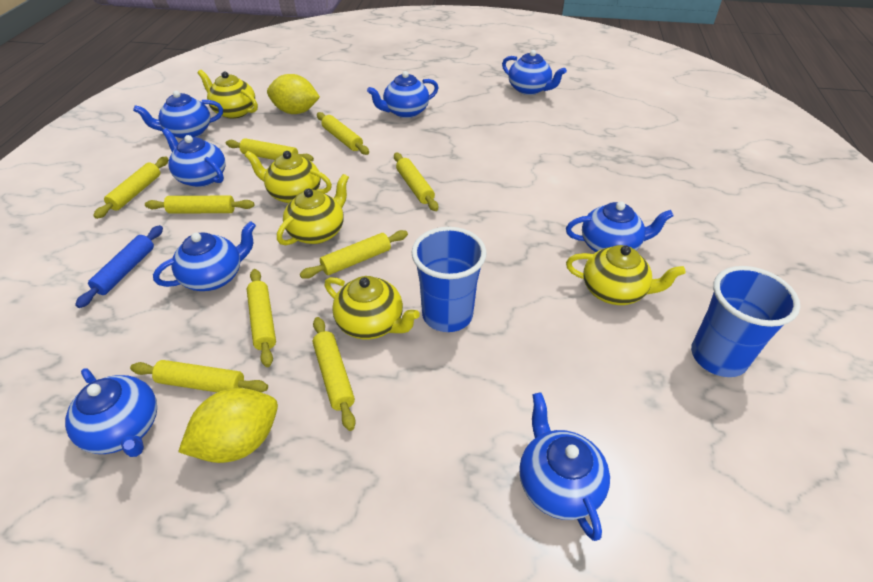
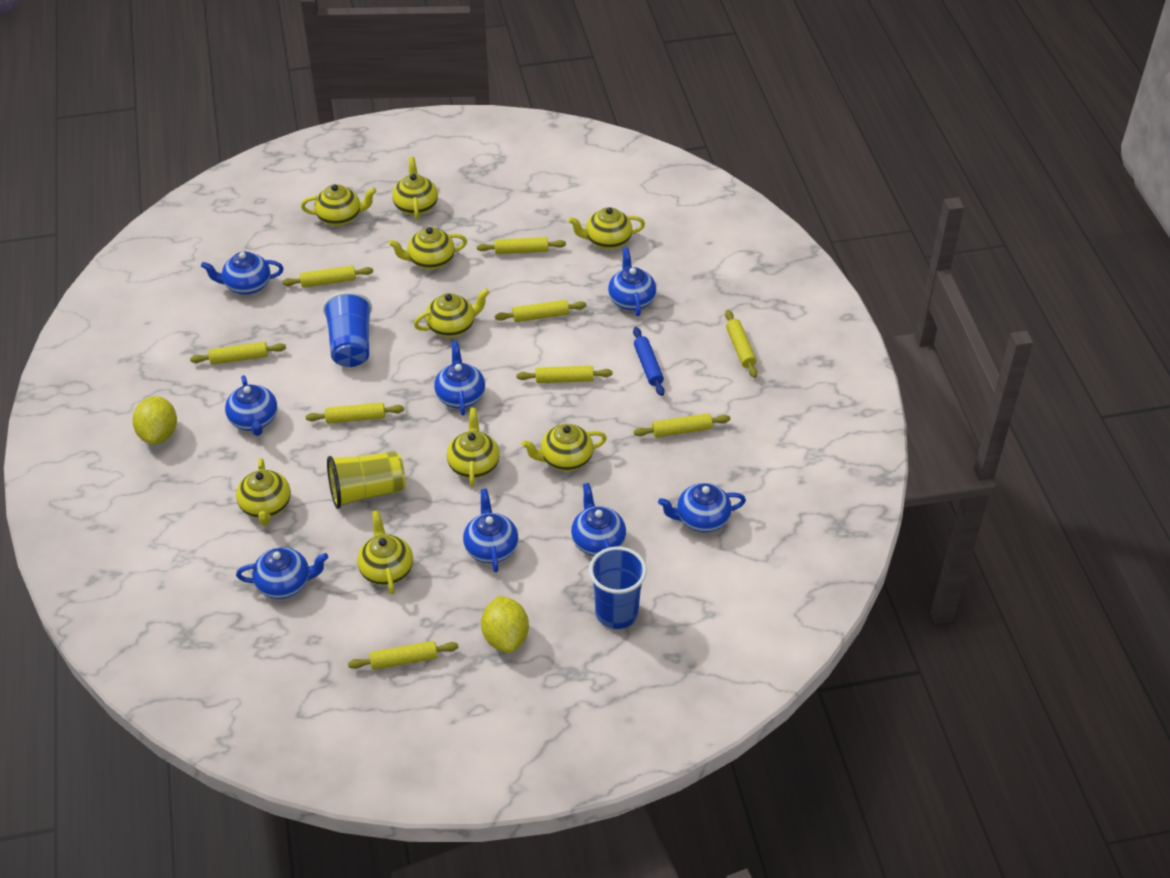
yellow cup: none = 0 -> [327,452,406,509] = 1
yellow teapot: [197,70,258,119] [244,151,332,203] [277,174,349,246] [324,276,420,339] [566,245,686,305] = 5 -> [236,458,291,526] [301,184,377,226] [357,510,413,595] [389,227,467,270] [392,157,438,220] [414,289,489,337] [447,408,500,487] [521,424,607,471] [568,207,645,249] = 9

